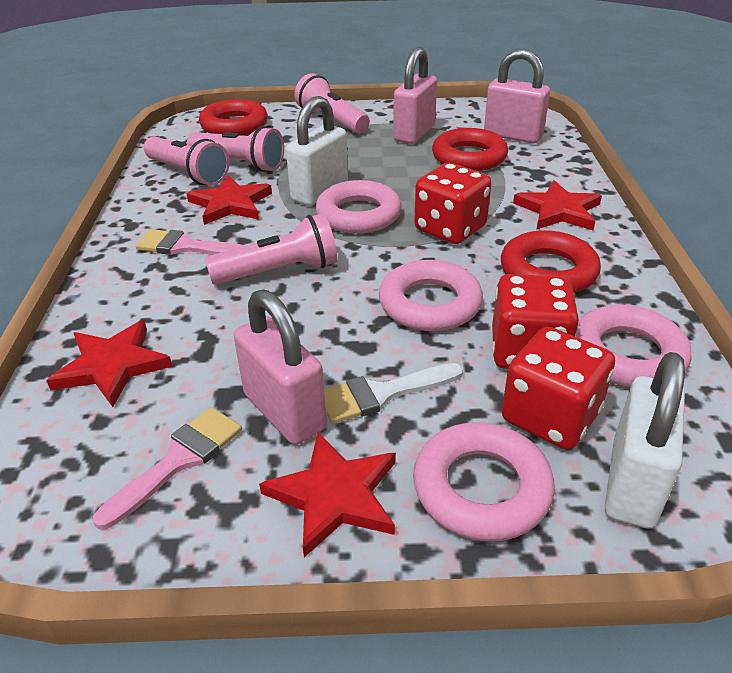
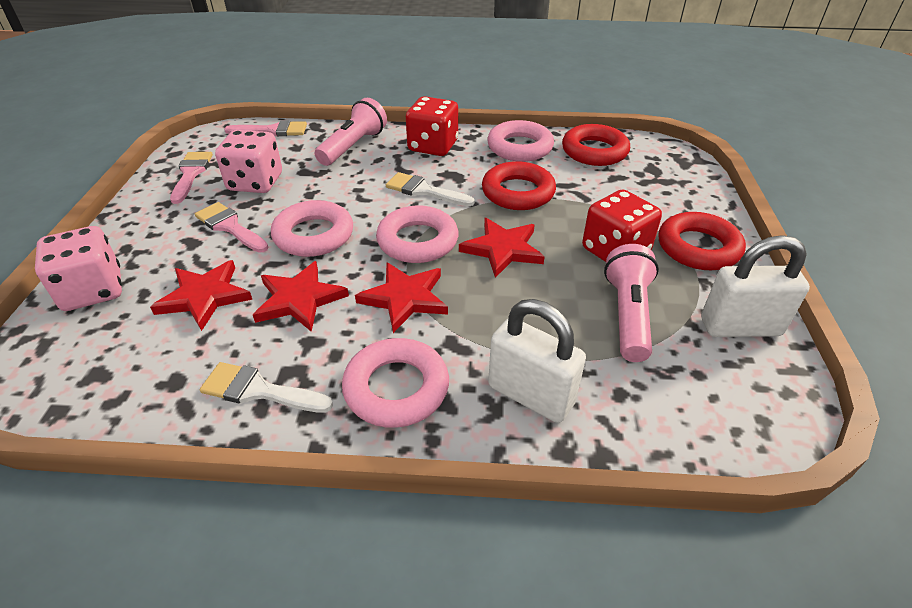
pink brush: [93,407,242,530] [135,229,245,255] = 2 -> [170,152,213,204] [195,202,269,253] [224,120,307,136] = 3
pink dice: none = 0 -> [35,226,122,311] [215,130,282,193] = 2
pink flashlight: [144,136,229,186] [187,126,284,172] [205,213,338,285] [294,73,370,133] = 4 -> [315,98,387,166] [604,244,659,362] = 2
pink padlock: [234,289,327,445] [393,47,437,144] [484,49,550,144] = 3 -> none = 0
red dice: [414,163,491,244] [492,274,579,369] [502,327,615,450] = 3 -> [406,96,458,156] [582,189,662,262] = 2
white brush: [324,363,463,423] = 1 -> [200,362,333,413] [386,172,475,206] = 2

